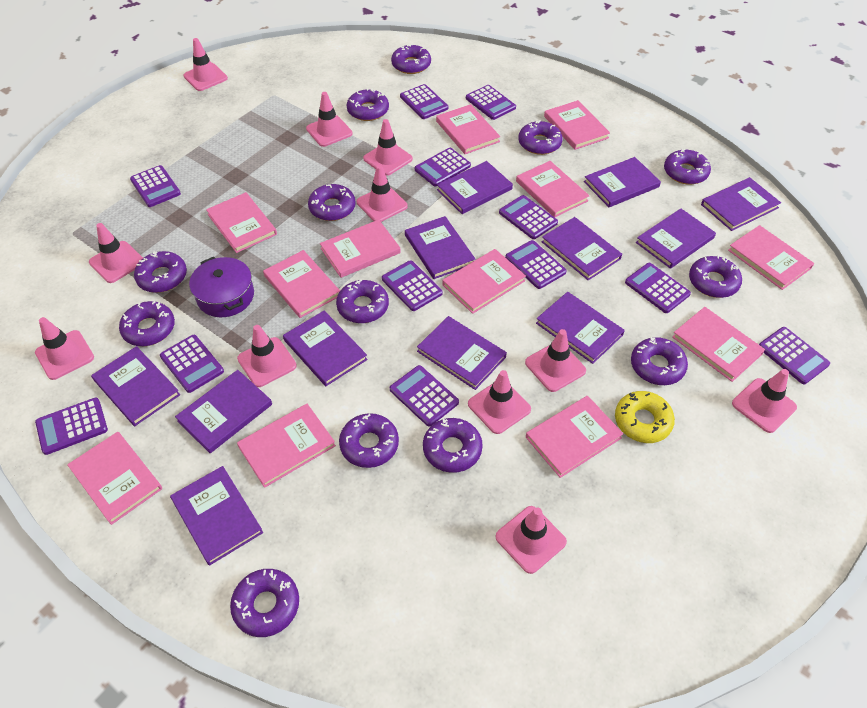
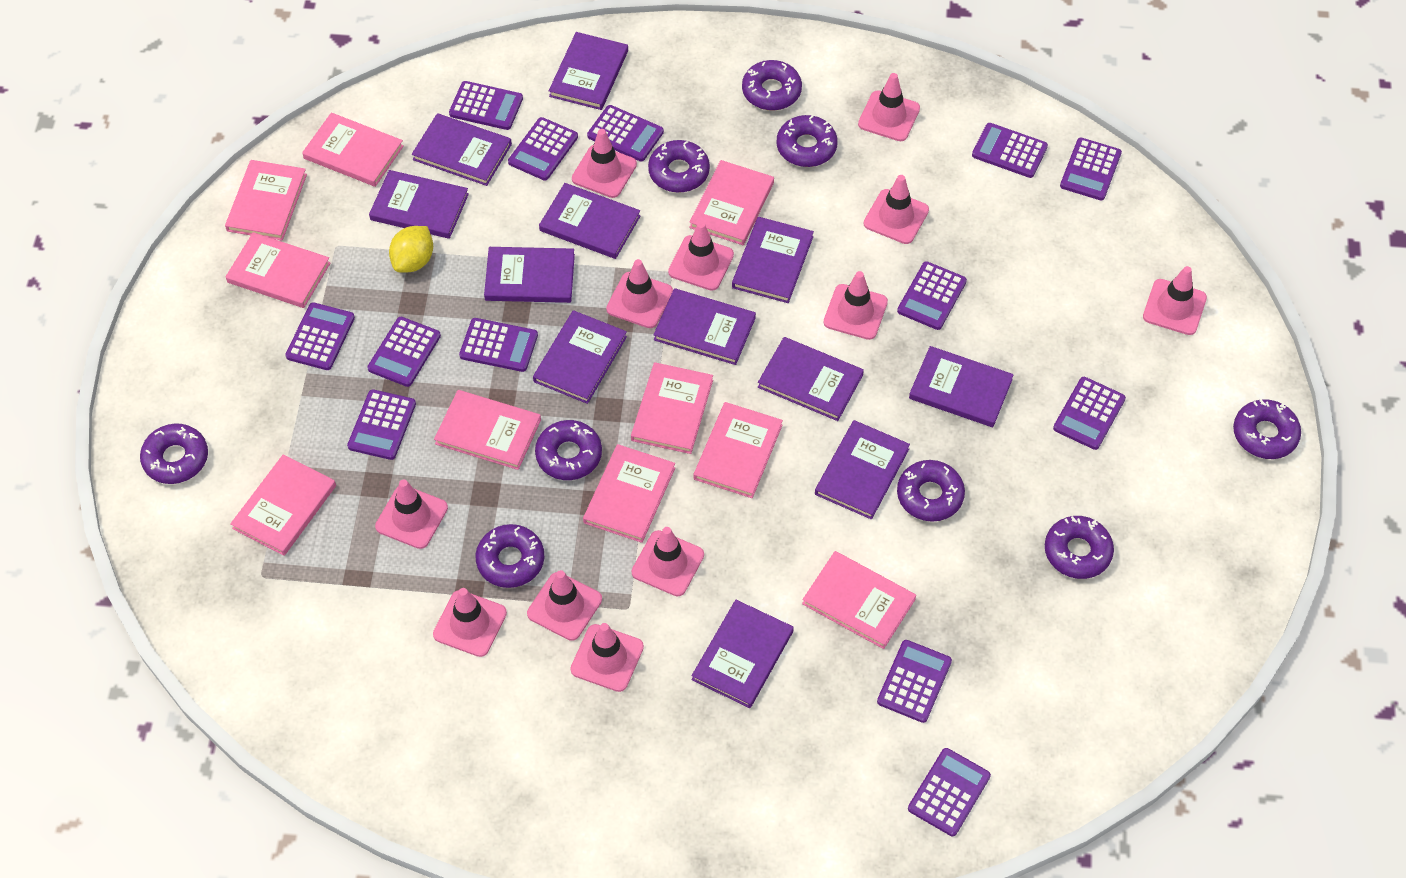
pink book: [67,432,162,525] [206,192,277,253] [237,404,336,488] [263,250,340,318] [320,220,401,278] [436,104,500,154] [443,249,526,314] [516,161,589,217] [526,396,623,478] [544,100,610,150] [672,307,765,382] [728,225,814,290] = 12 -> [225,160,307,241] [226,232,330,308] [230,454,336,556] [302,112,404,187] [434,390,541,470] [583,444,675,543] [631,362,713,454] [689,160,774,245] [694,402,783,498] [802,551,916,649] = 10
pink traffic cone: [35,317,94,380] [89,223,143,283] [183,38,228,91] [237,325,297,387] [306,92,353,147] [357,165,408,222] [363,119,413,176] [468,370,531,434] [495,506,567,574] [525,329,586,392] [732,369,797,433] = 11 -> [375,479,448,549] [433,588,507,657] [527,570,602,641] [570,623,644,692] [572,129,637,198] [606,259,673,328] [632,527,704,596] [668,222,734,291] [824,271,888,340] [858,73,920,141] [863,175,929,244] [1143,266,1207,335] = 12
purple calculator: [35,397,108,455] [130,165,181,207] [160,335,224,393] [382,260,443,311] [390,365,459,427] [400,84,448,119] [415,148,471,186] [466,85,516,120] [499,195,558,239] [505,240,567,289] [625,263,691,313] [759,327,830,384] = 12 -> [285,302,355,370] [347,389,416,460] [367,317,441,387] [449,81,523,130] [459,318,538,372] [508,117,578,181] [587,105,664,161] [877,640,952,723] [897,261,967,330] [908,748,991,836] [972,123,1048,178] [1053,377,1126,450] [1060,138,1122,201] = 13
purple donut: [119,301,175,346] [134,251,187,293] [230,569,299,637] [308,184,356,221] [336,280,389,323] [339,413,399,468] [347,88,389,121] [391,44,431,74] [423,418,483,473] [518,120,563,155] [631,337,688,385] [664,149,711,185] [689,255,742,298] = 13 -> [140,424,208,484] [475,524,544,588] [535,420,602,480] [648,140,710,193] [742,60,802,110] [777,115,838,167] [897,460,965,522] [1045,516,1114,579] [1233,399,1301,459] = 9
purple pot: [189,257,254,317] = 1 -> none = 0
yellow donut: [615,391,675,443] = 1 -> none = 0
yellow lemon: none = 0 -> [389,226,433,273] = 1

